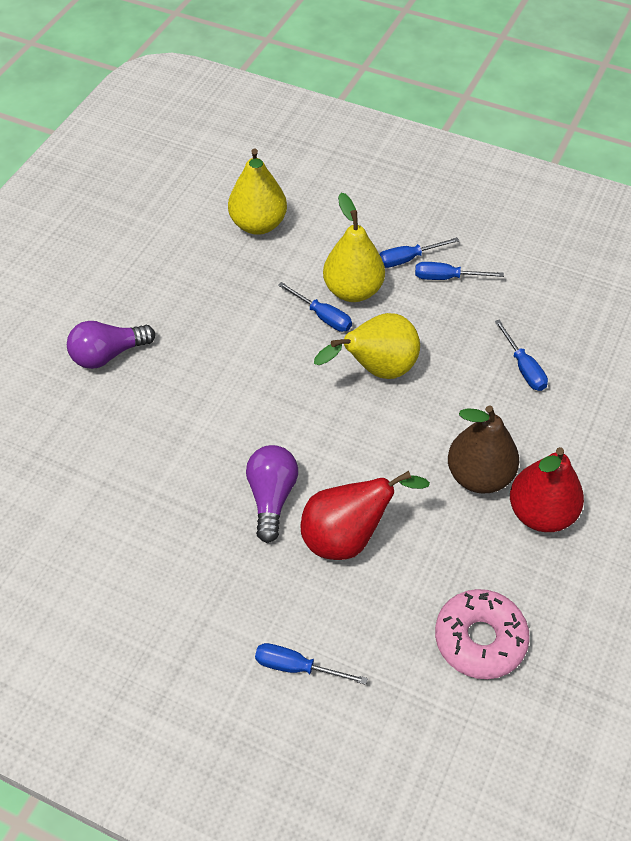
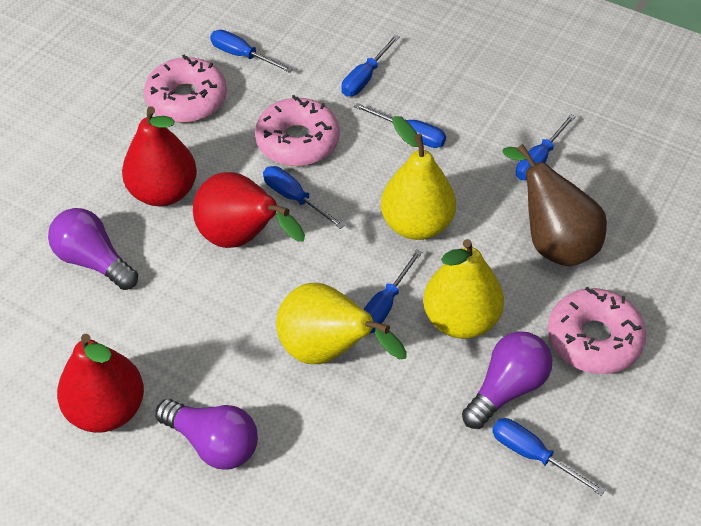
blue screwdriver: [255,643,368,685] [278,282,352,332] [379,237,459,268] [415,262,504,280] [494,320,548,391] = 5 -> [210,30,293,73] [263,166,345,229] [342,35,400,96] [354,103,446,148] [363,249,422,334] [492,418,605,496] [516,114,576,180] = 7
pink donut: [435,589,530,679] = 1 -> [144,54,227,123] [255,95,340,166] [548,287,646,374] = 3
purple light bulb: [67,321,155,369] [246,445,298,543] = 2 -> [48,208,138,290] [155,399,258,470] [462,331,552,429] = 3
red pear: [301,471,430,560] [510,447,584,532] = 2 -> [57,334,144,433] [122,106,197,206] [193,172,305,248] = 3

